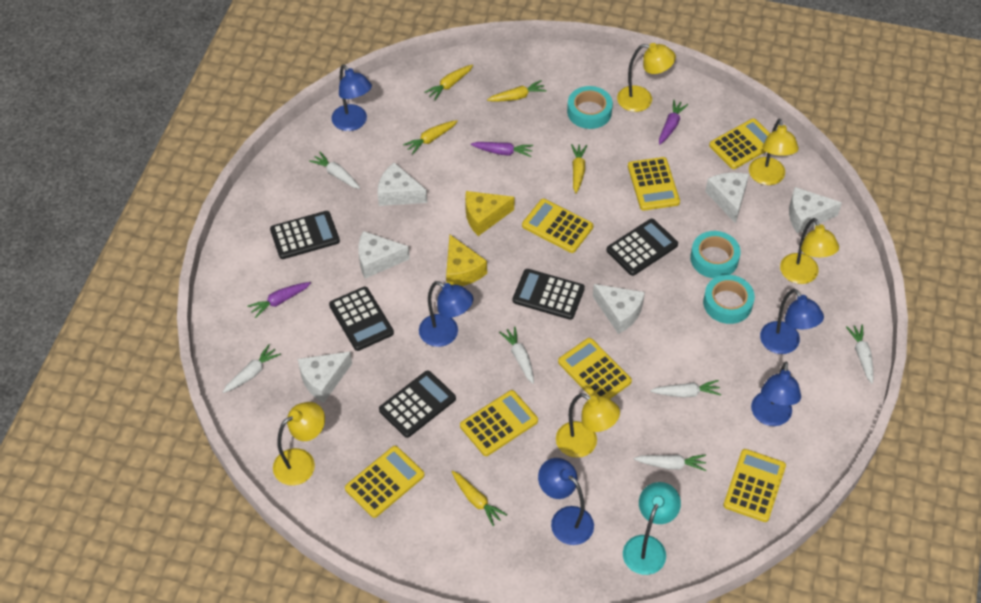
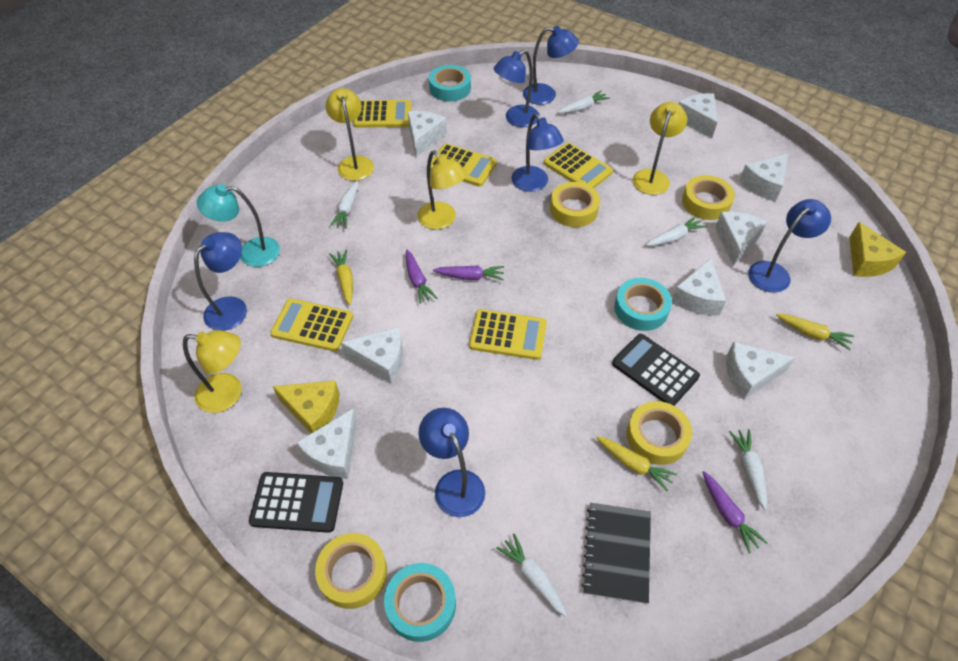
black calculator: [270,211,340,259] [329,287,394,351] [379,370,456,438] [513,269,585,320] [606,219,678,276] = 5 -> [249,472,343,533] [612,334,700,406] = 2
black notebook: none = 0 -> [581,503,651,604] = 1
blue lamp: [331,64,372,131] [419,281,473,347] [538,458,594,545] [751,362,801,426] [760,289,824,354] = 5 -> [194,232,247,331] [418,408,485,517] [493,50,540,127] [511,113,564,192] [523,26,579,105] [748,199,831,293] = 6
white carrot: [223,344,281,393] [309,152,360,189] [499,326,534,384] [634,455,706,471] [650,380,721,398] [846,324,874,384] = 6 -> [330,181,358,228] [496,534,567,617] [557,90,610,113] [646,216,707,246] [729,429,767,510] = 5
white cheese: [298,352,352,403] [358,231,410,279] [377,162,427,206] [593,284,645,334] [705,172,749,224] [789,187,842,233] = 6 -> [296,408,357,479] [341,327,403,384] [408,111,447,157] [672,258,726,316] [679,93,717,138] [715,212,767,266] [726,342,795,399] [739,154,788,202] = 8
yellow calculator: [345,446,425,518] [460,390,538,456] [522,199,593,253] [558,338,632,399] [628,157,680,211] [709,118,770,169] [723,449,786,522] = 7 -> [270,298,353,351] [353,100,411,128] [430,143,497,187] [469,309,547,360] [544,143,613,188] = 5
yellow carrot: [403,120,458,154] [424,65,473,100] [452,471,507,526] [487,80,547,102] [571,144,587,194] = 5 -> [329,250,353,305] [596,436,677,491] [776,314,854,350] = 3
yellow lamp: [273,402,325,486] [556,393,620,458] [617,43,676,112] [749,119,799,185] [780,218,839,284] = 5 -> [183,330,242,413] [325,88,374,181] [418,150,467,230] [633,102,687,195] = 4
yellow tape: none = 0 -> [315,533,387,609] [550,182,600,227] [627,401,692,465] [682,175,735,220] = 4

